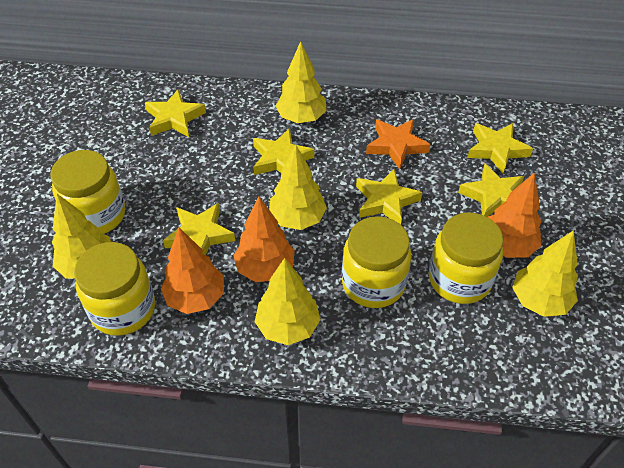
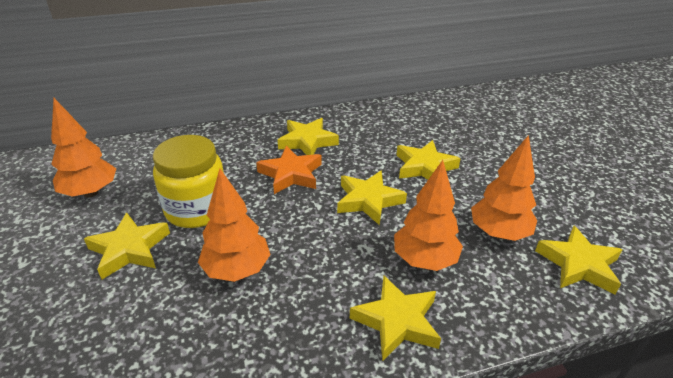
orange tree: [161,227,224,314] [233,197,295,282] [488,173,541,258] = 3 -> [51,98,116,197] [198,169,271,282] [394,160,463,271] [471,135,537,241] = 4
yellow jar: [51,150,125,234] [74,242,155,336] [342,216,411,308] [429,212,503,304] = 4 -> [153,135,224,228] = 1
yellow tree: [52,194,111,279] [255,258,321,345] [269,145,327,230] [276,41,327,123] [512,230,578,317] = 5 -> none = 0

